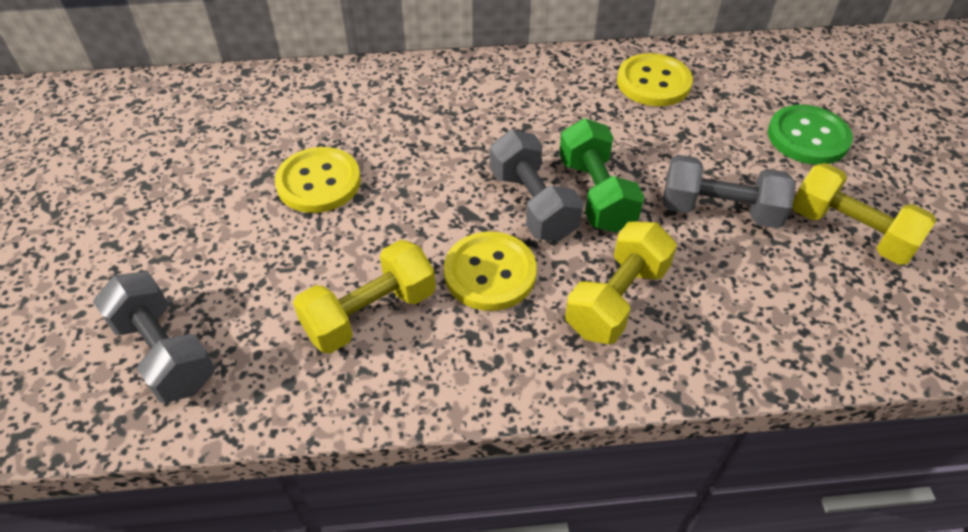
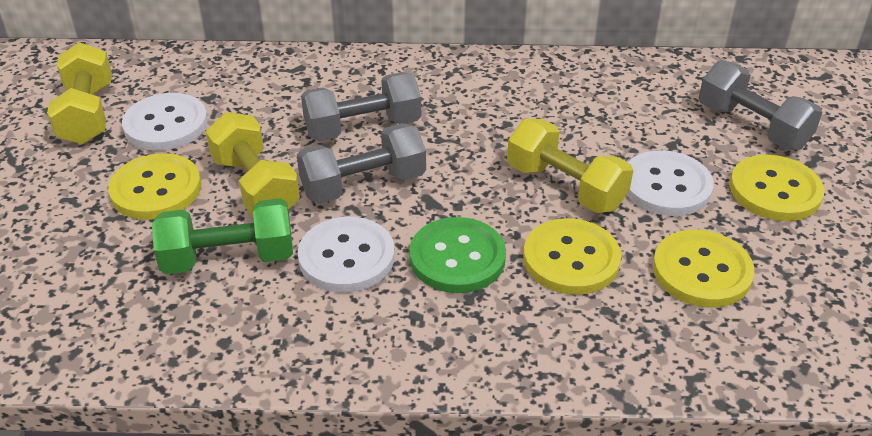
white button: none = 0 -> [122,93,208,151] [298,217,395,292] [627,150,714,216] = 3
yellow button: [275,147,361,213] [444,231,537,311] [617,53,693,106] = 3 -> [108,153,201,220] [523,218,621,295] [653,230,754,308] [730,155,824,221] = 4

